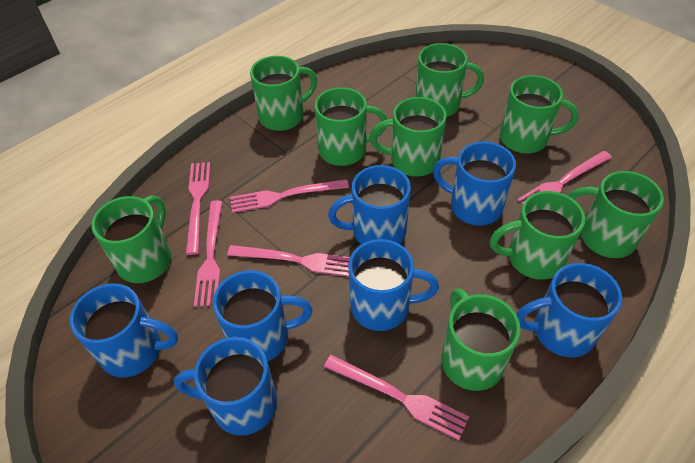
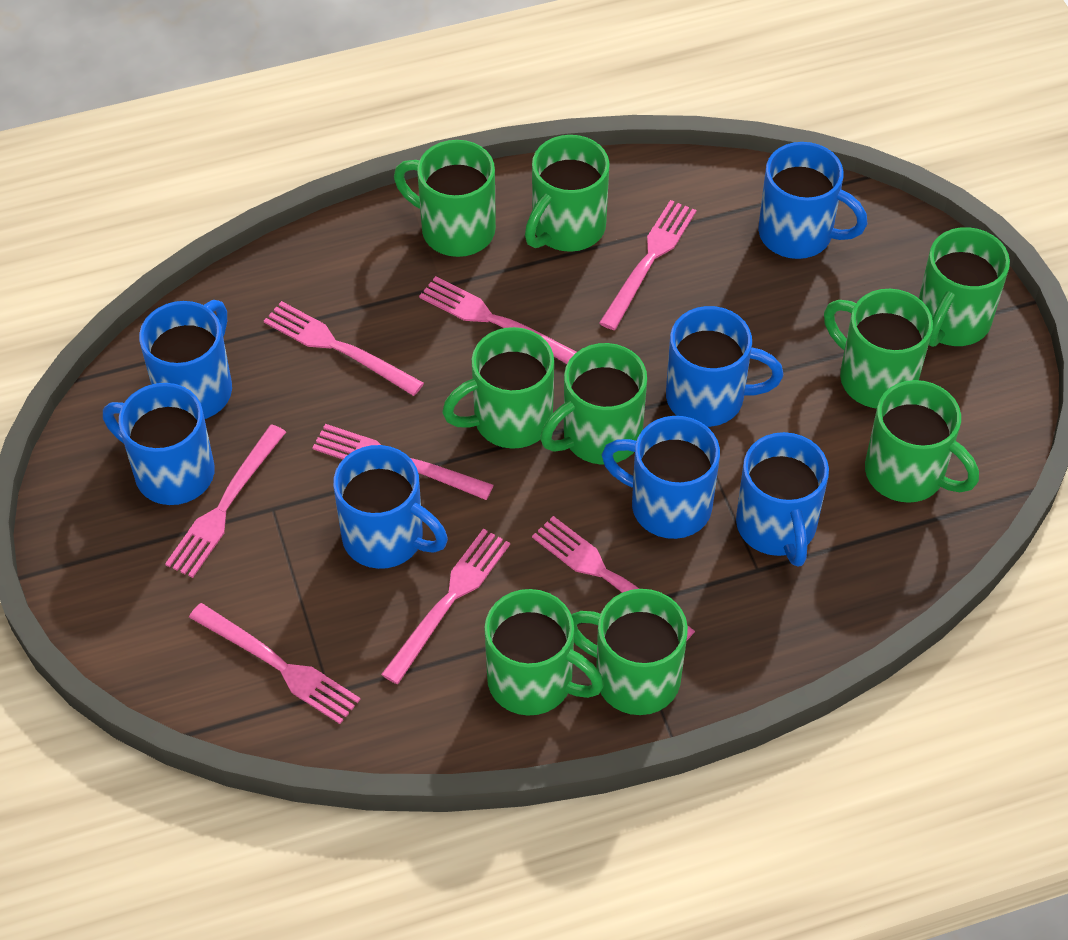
pink fork: [186,162,211,255] [194,200,222,307] [227,245,350,277] [230,179,349,213] [324,355,469,440] [517,151,612,205] = 6 -> [165,424,286,578] [189,603,361,724] [264,301,424,396] [312,424,493,500] [381,529,510,684] [419,276,577,364] [532,516,695,640] [599,200,696,330] = 8

